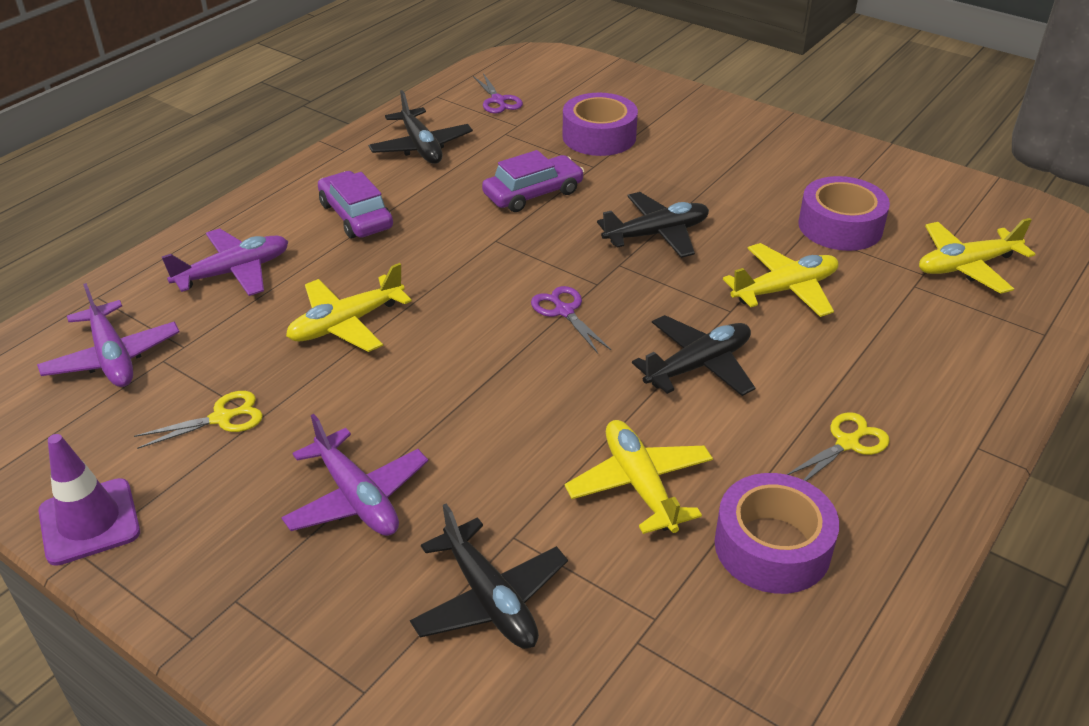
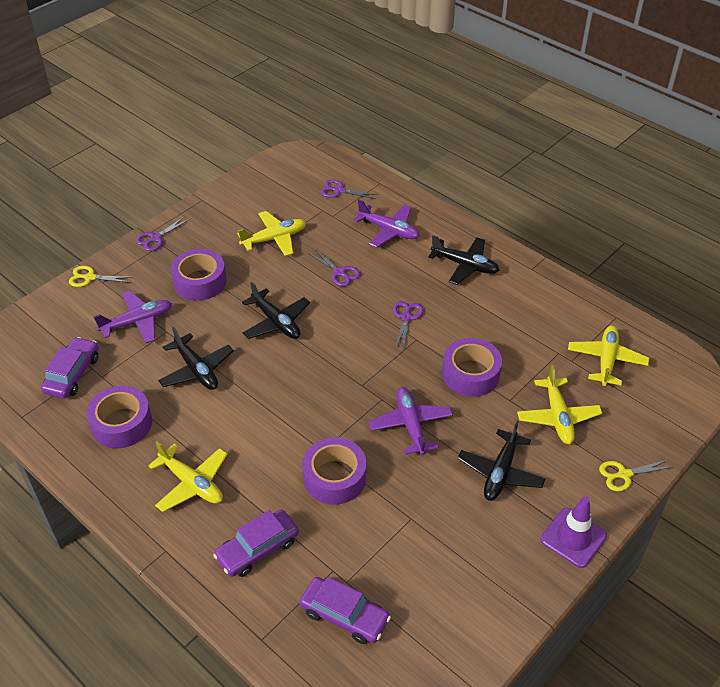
purple car: [318,171,393,238] [482,150,584,212] = 2 -> [41,337,99,399] [213,509,299,577] [300,577,391,644] = 3
purple scissors: [473,73,523,113] [531,286,611,353] = 2 -> [136,216,190,251] [308,249,360,286] [321,180,378,199] [393,301,424,348] = 4
purple tape: [562,93,638,156] [714,473,839,594] [798,176,890,251] = 3 -> [86,386,152,448] [171,249,227,301] [302,437,366,505] [442,338,502,397] = 4

